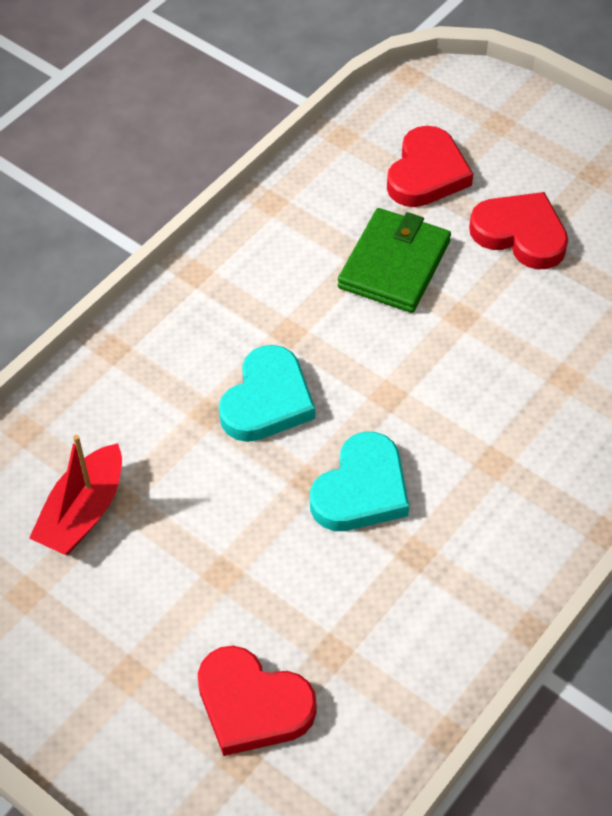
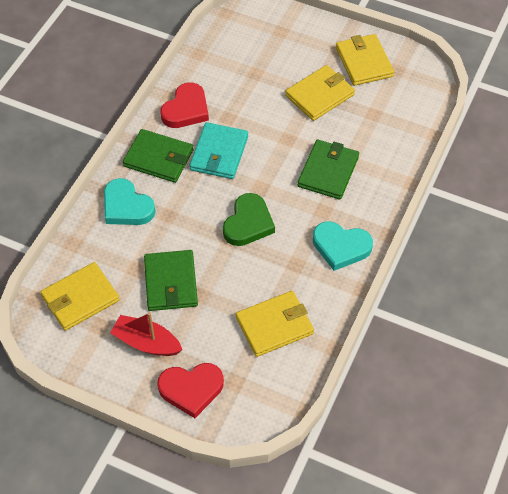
green heart: none = 0 -> [223,193,275,246] = 1
green wallet: [338,208,451,313] = 1 -> [123,129,193,183] [144,250,198,311] [297,139,359,199] = 3
red heart: [198,646,316,756] [387,126,473,207] [469,192,568,269] = 3 -> [157,363,224,418] [160,82,209,128] = 2
turquoise wallet: none = 0 -> [190,122,248,179] = 1
yellow wallet: none = 0 -> [41,262,120,331] [236,291,314,357] [285,65,355,121] [336,34,394,86] = 4

